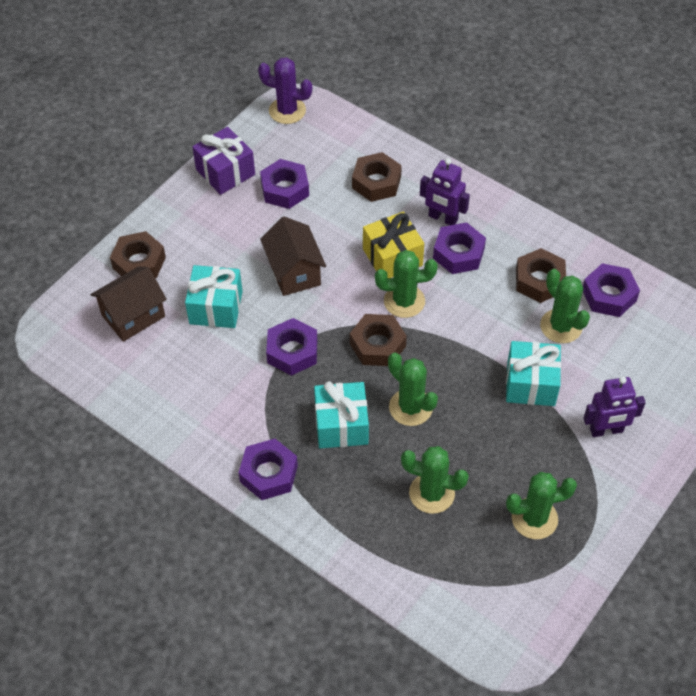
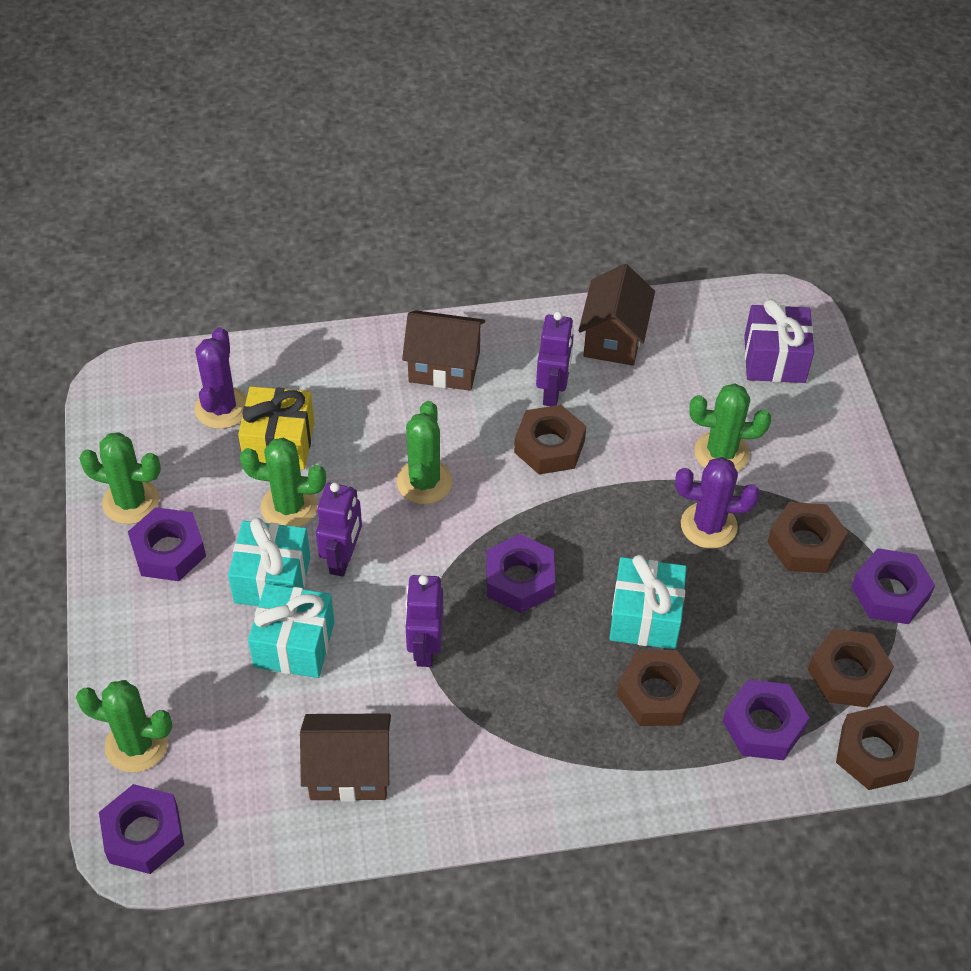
brown house: [91,266,167,342] [260,217,326,296] = 2 -> [300,714,391,802] [402,310,485,391] [578,264,655,366] = 3
brown nut: [110,231,166,278] [350,314,407,366] [352,152,402,202] [516,248,566,303] = 4 -> [514,405,586,475] [617,650,700,726] [767,502,848,573] [808,629,894,708] [836,705,919,790] = 5
purple cactus: [258,57,312,124] = 1 -> [194,327,247,429] [675,457,760,549] = 2
purple robot: [420,158,470,225] [583,377,646,437] = 2 -> [316,482,362,577] [405,575,443,667] [536,311,574,406] = 3

